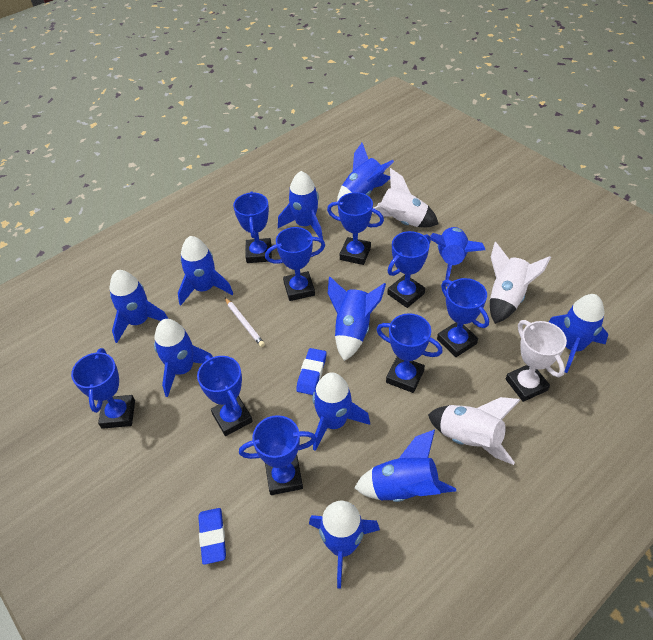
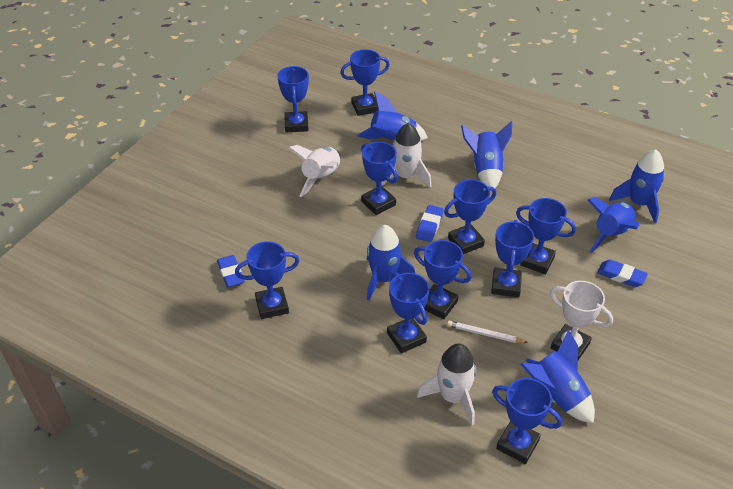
blue eraser: [198,508,226,565] [296,348,326,395] = 2 -> [217,255,245,287] [416,205,444,242] [597,260,648,287] = 3
blue rocket: [109,270,168,343] [154,319,213,397] [178,236,233,306] [278,171,323,239] [309,501,380,589] [313,372,370,451] [328,276,386,361] [337,143,394,207] [355,430,456,502] [430,227,485,286] [549,294,608,373] = 11 -> [357,92,428,141] [367,225,415,301] [461,121,512,192] [520,329,595,423] [588,197,639,253] [609,149,665,223] = 6
blue trophy: [71,348,135,429] [197,355,253,436] [233,191,272,263] [239,415,317,495] [265,227,325,301] [327,192,384,265] [376,313,443,393] [387,231,431,308] [437,278,489,357] = 9 -> [235,241,300,319] [277,66,309,132] [340,49,390,116] [361,142,398,215] [387,272,429,353] [414,240,472,319] [444,179,496,254] [491,220,534,297] [492,378,562,464] [516,198,576,274] = 10

